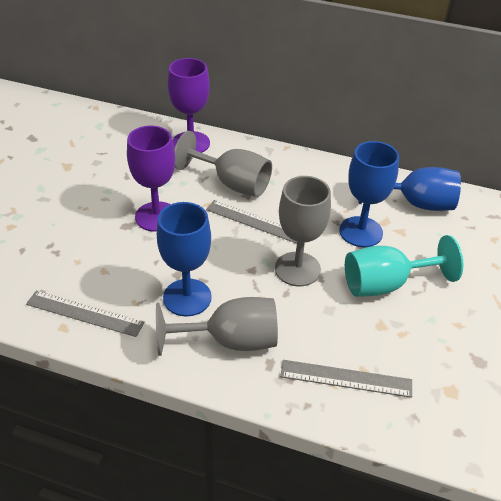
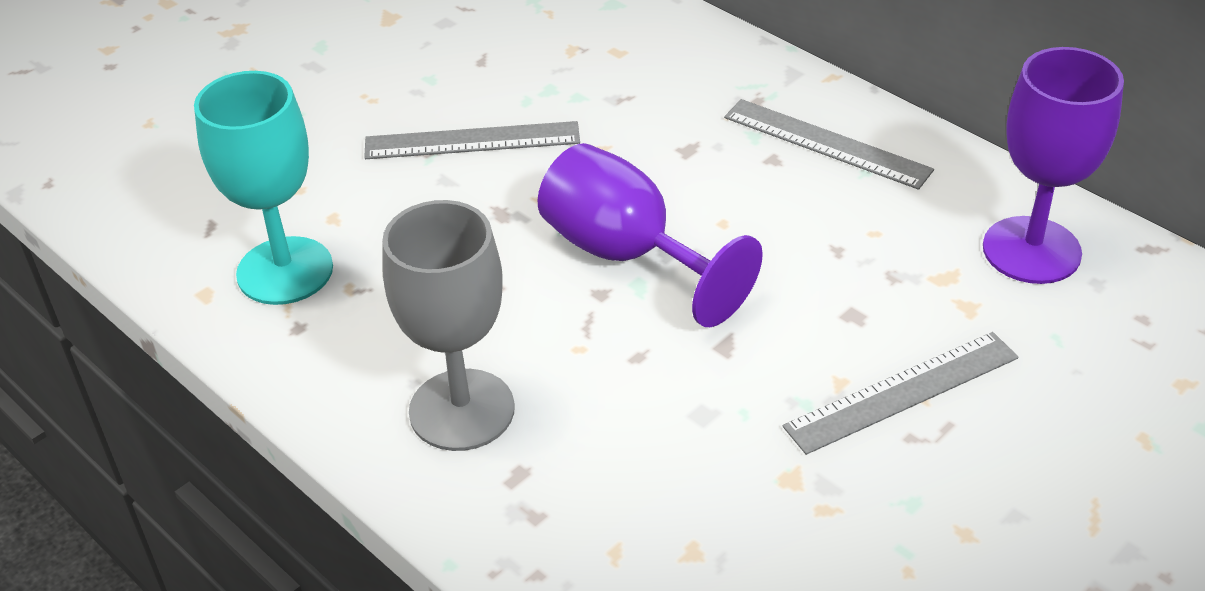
blue goblet: [157,202,212,316] [339,141,399,247] [358,167,461,211] = 3 -> none = 0
grey goblet: [156,297,278,356] [174,131,272,197] [275,176,331,286] = 3 -> [382,200,515,451] = 1

